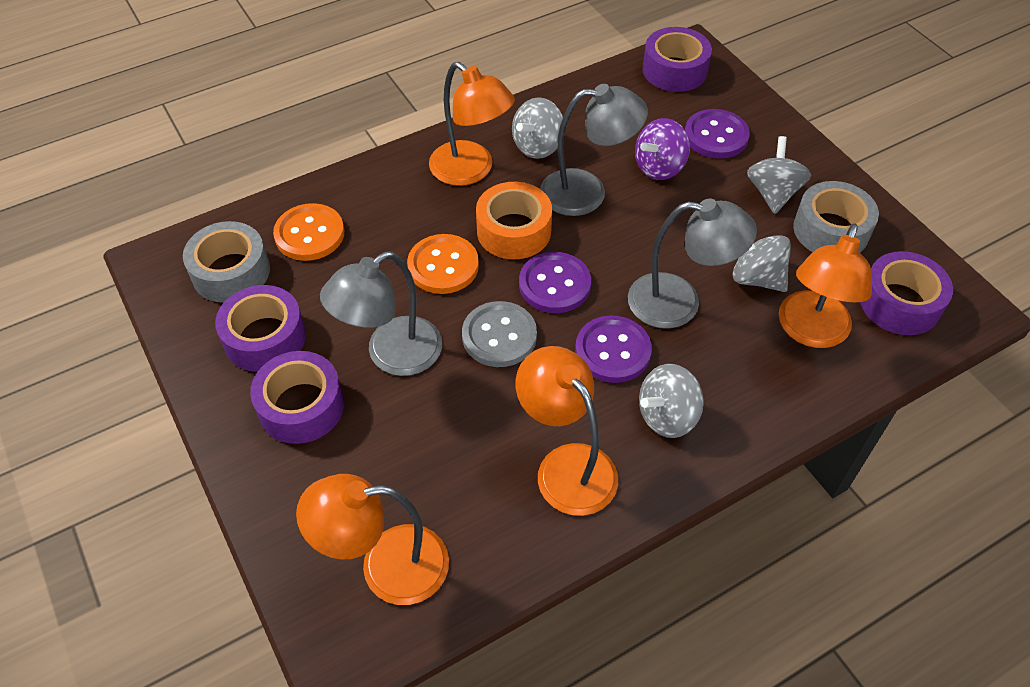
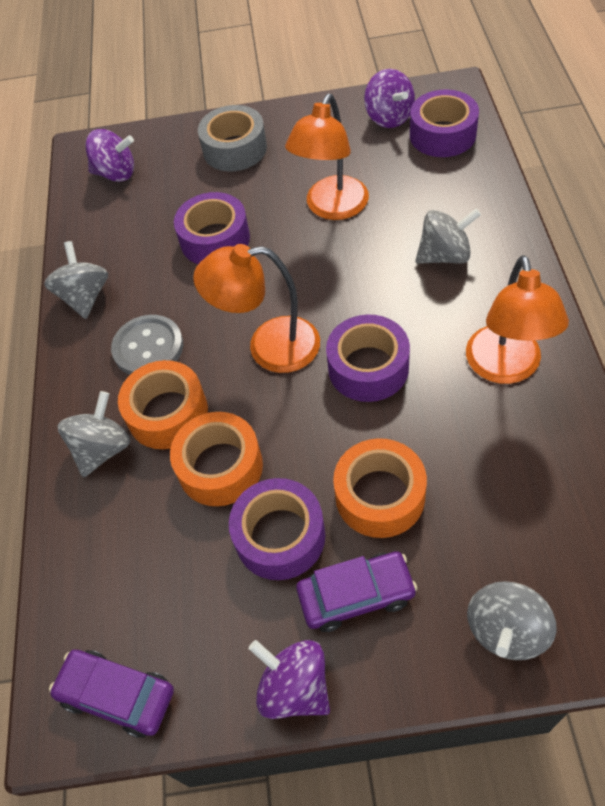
grey lamp: [320,251,442,376] [540,84,648,216] [628,198,757,329] = 3 -> none = 0
grey tape: [183,221,270,303] [793,181,879,253] = 2 -> [198,105,267,171] = 1
orange button: [273,203,344,261] [407,234,479,294] = 2 -> none = 0
orange lamp: [296,474,449,605] [429,62,515,186] [516,346,618,516] [779,224,872,348] = 4 -> [193,244,320,373] [285,94,369,220] [466,255,569,384] = 3
orange tape: [476,182,552,260] = 1 -> [118,360,208,449] [170,412,263,506] [333,438,427,538] = 3
purple button: [519,252,591,313] [575,315,652,383] [685,109,750,159] = 3 -> none = 0
purple car: none = 0 -> [49,650,174,738] [296,551,417,632] = 2
purple spinning top: [635,118,690,180] = 1 -> [85,129,134,182] [249,640,330,719] [364,69,415,128] = 3

